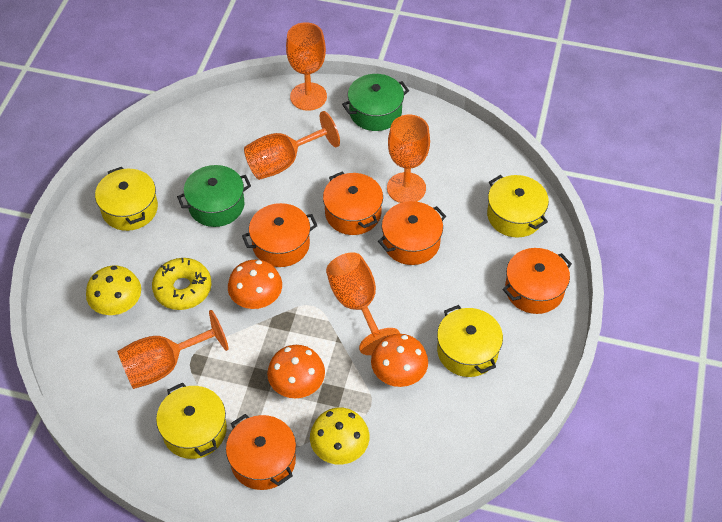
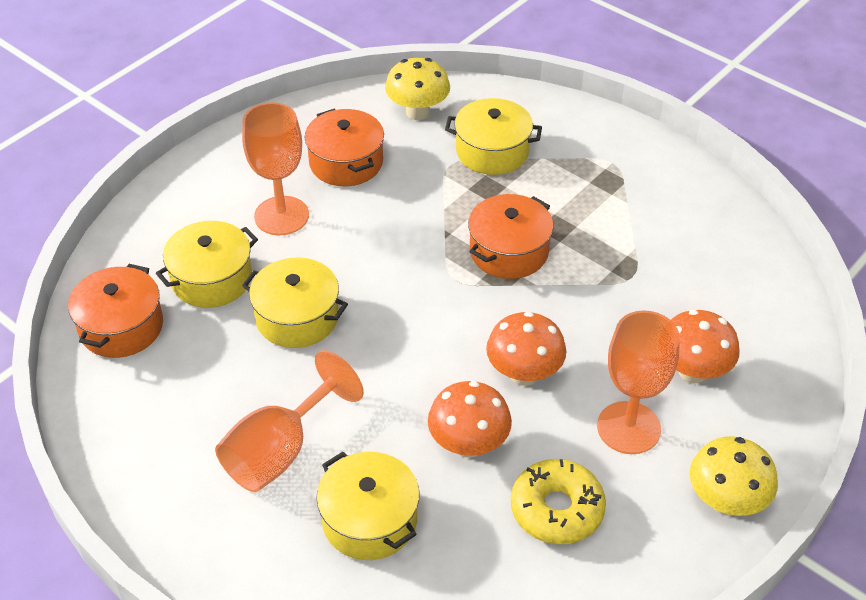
green pot: [177,165,251,227] [342,74,409,131] = 2 -> none = 0
orange goblet: [117,310,229,389] [244,111,340,180] [286,22,327,111] [326,252,400,355] [387,115,430,203] = 5 -> [215,350,364,492] [242,102,309,235] [597,310,680,454] = 3
orange pot: [226,414,296,490] [242,203,317,267] [323,172,383,235] [378,201,446,265] [503,248,572,314] = 5 -> [68,264,163,358] [305,108,384,186] [468,194,553,279] = 3

